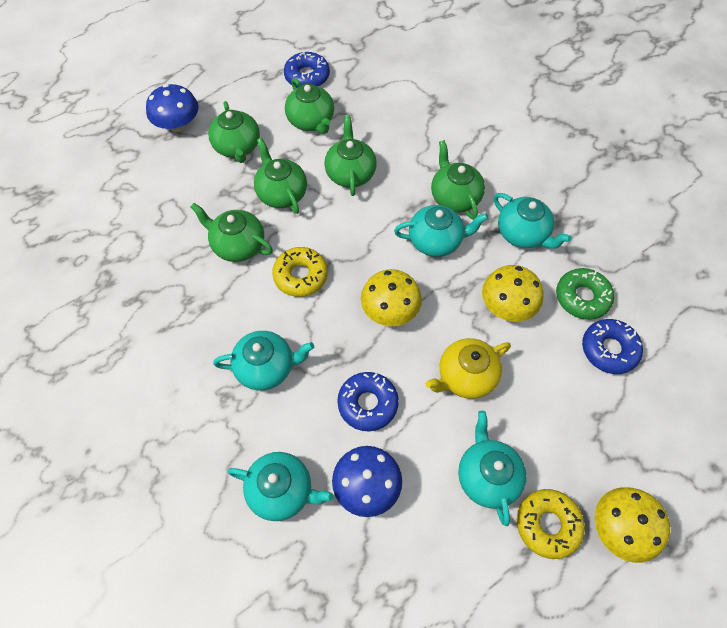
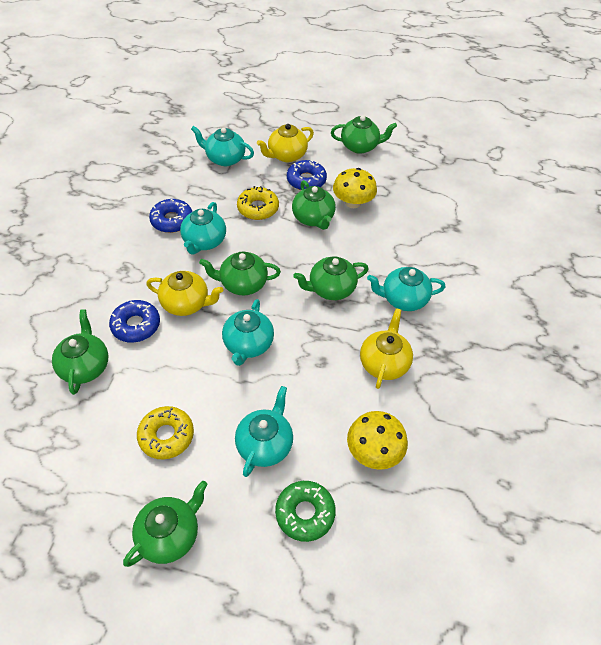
blue mushroom: [146,84,198,132] [332,446,402,517] = 2 -> none = 0
yellow mushroom: [361,269,422,326] [482,265,543,322] [594,487,670,563] = 3 -> [333,168,377,208] [347,411,408,470] = 2
yellow teapot: [425,338,511,399] = 1 -> [146,271,224,316] [257,124,314,162] [360,308,413,389] = 3

